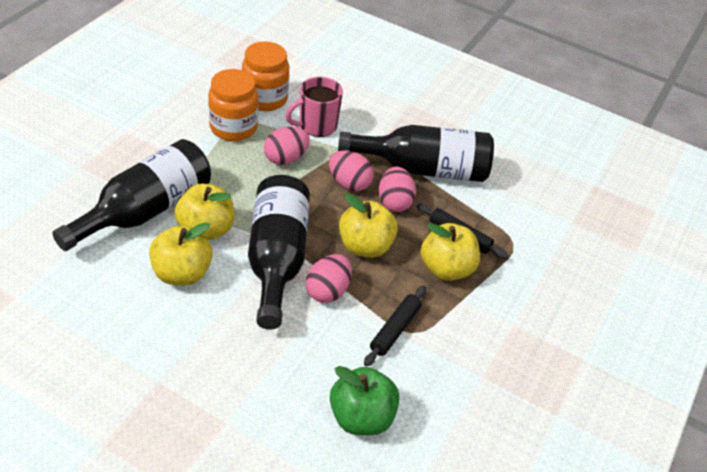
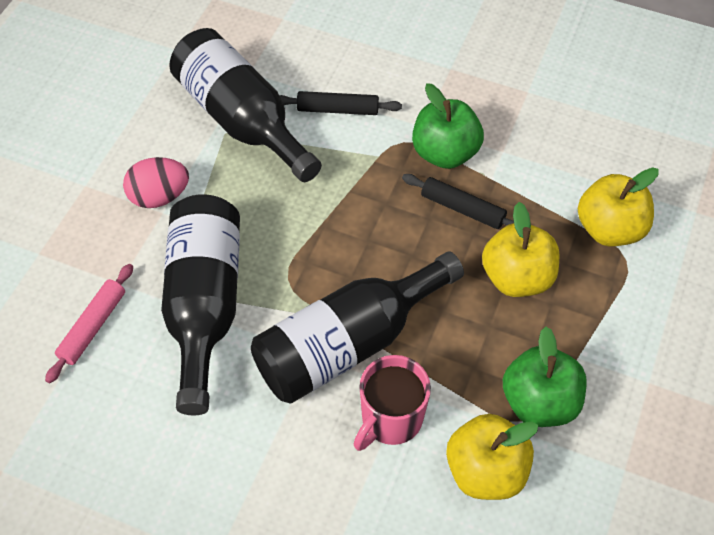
green apple: [330,366,399,435] = 1 -> [412,83,484,169] [503,327,587,427] = 2
orange jar: [208,69,258,141] [242,41,289,111] = 2 -> none = 0
pink egg: [264,127,310,165] [306,254,352,303] [329,150,374,191] [378,167,416,212] = 4 -> [123,157,189,208] = 1
pink rolling pin: none = 0 -> [45,264,133,383] = 1
yellow apple: [149,222,213,285] [174,184,234,240] [339,193,398,258] [421,223,480,281] = 4 -> [446,414,539,500] [482,202,560,297] [578,167,659,246] = 3

